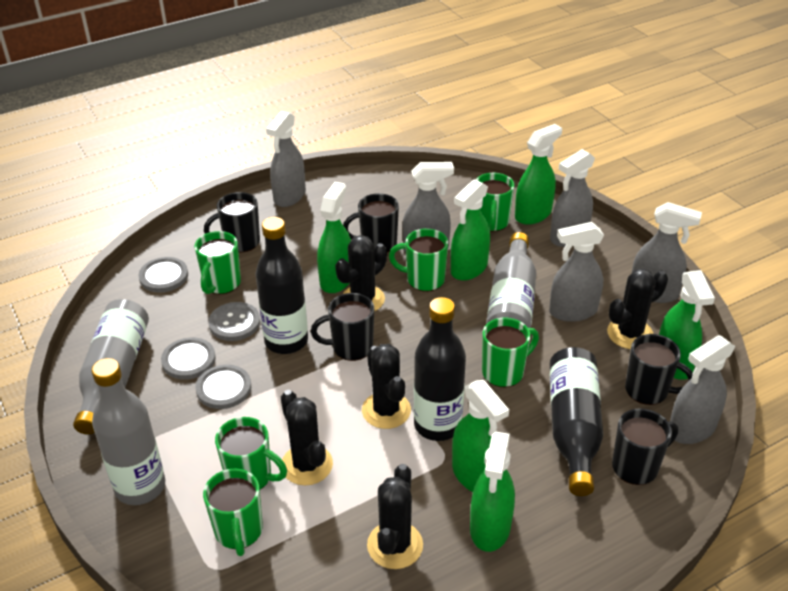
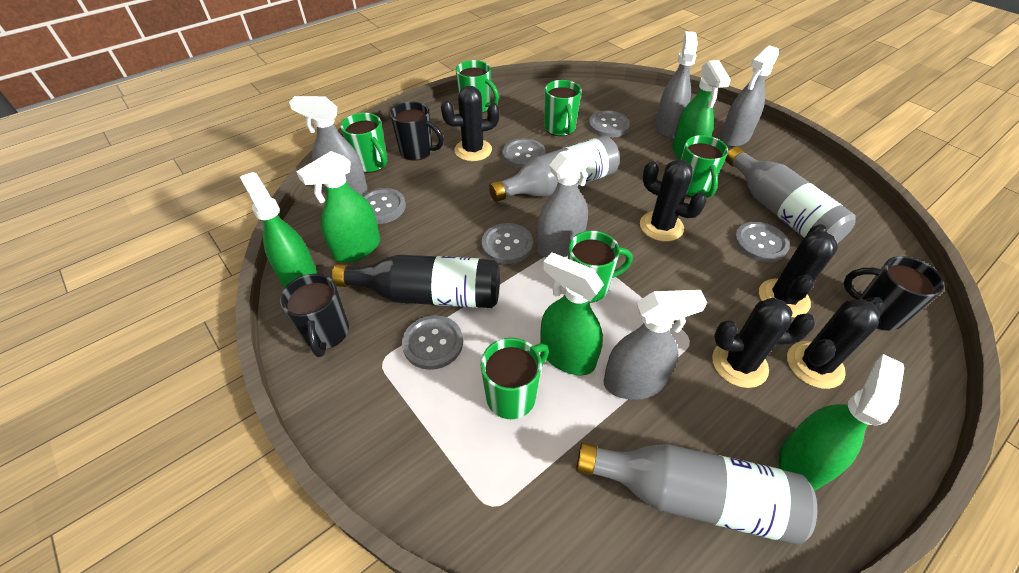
black bottle: [255,217,308,354] [414,297,466,441] [550,347,603,496] = 3 -> [332,254,500,308] = 1
black mug: [204,192,260,253] [311,293,374,361] [343,193,399,253] [612,408,678,485] [625,334,693,405] = 5 -> [280,274,349,357] [390,102,444,161] [843,256,944,331] = 3
green spray bottle: [317,182,351,293] [451,179,490,281] [452,380,509,492] [470,432,515,552] [515,124,562,225] [659,270,715,380] = 6 -> [240,172,318,288] [296,151,380,263] [540,252,604,375] [672,60,731,160] [779,354,904,491] = 5
grey button: [138,257,188,292] [161,337,216,380] [196,365,251,409] [208,302,260,341] = 4 -> [362,188,406,224] [402,315,463,370] [482,223,533,264] [502,138,546,168] [588,111,630,138] [734,222,790,262] = 6
grey spray bottle: [266,111,306,207] [402,162,454,252] [549,222,604,322] [550,149,595,247] [632,202,702,303] [670,335,735,444] = 6 -> [289,96,368,196] [537,145,599,258] [604,290,707,400] [655,31,698,137] [720,45,779,147] = 5

